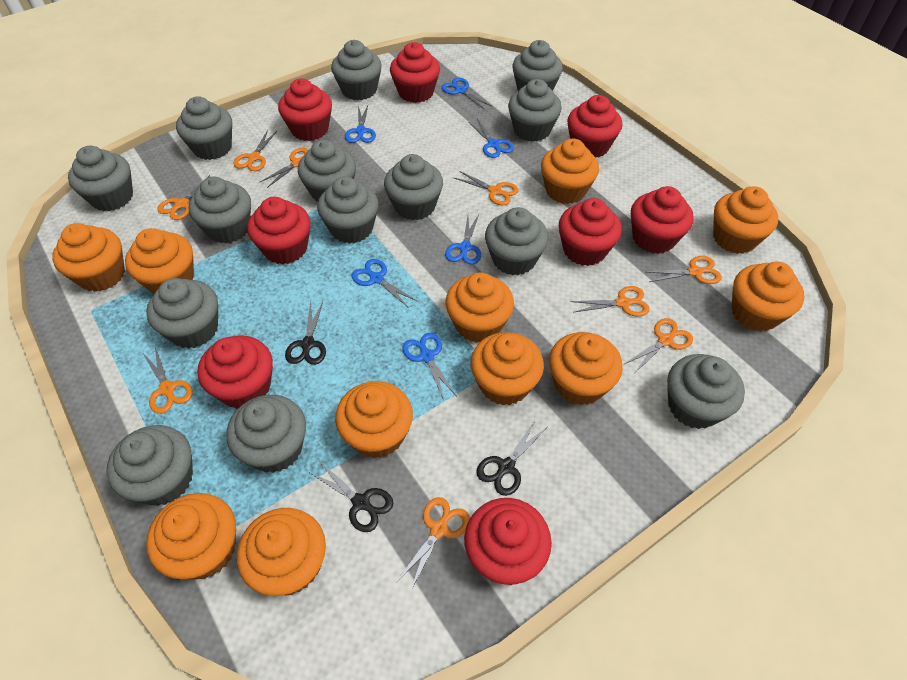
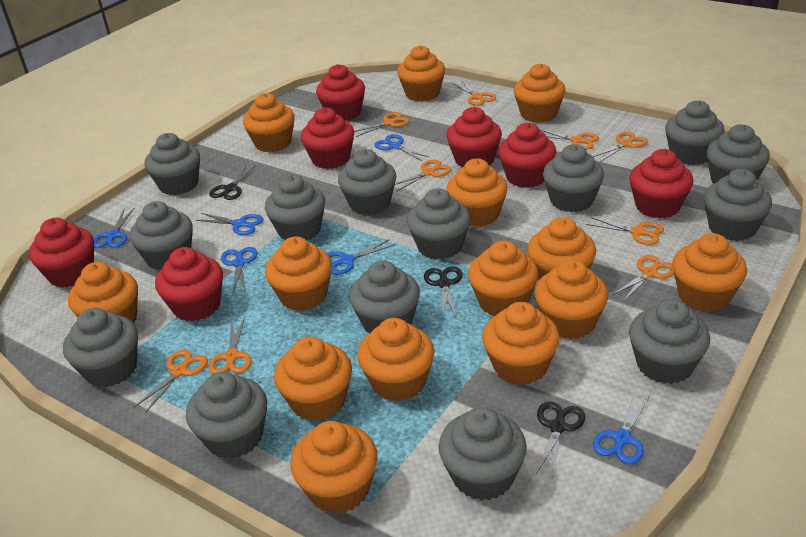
orange cupcake: [52,223,125,292] [125,228,194,294] [146,493,236,580] [237,508,326,596] [335,381,413,459] [446,273,514,343] [471,332,544,406] [541,139,599,204] [549,332,623,405] [713,186,778,254] [732,262,804,332] = 11 -> [68,262,138,324] [243,93,295,152] [265,236,332,311] [274,337,352,421] [290,421,378,514] [357,318,435,402] [397,45,445,102] [447,158,508,227] [468,241,539,316] [482,302,560,385] [514,63,566,123] [527,217,596,281] [534,260,608,339] [672,233,747,312] = 14
red cupcake: [197,335,273,409] [247,197,311,265] [278,78,332,141] [390,42,440,103] [464,498,552,585] [559,198,622,266] [567,95,622,158] [631,186,694,254] = 8 -> [29,218,94,288] [155,247,223,321] [301,108,354,169] [316,64,365,121] [446,107,502,168] [498,123,556,188] [629,149,693,218] = 7

